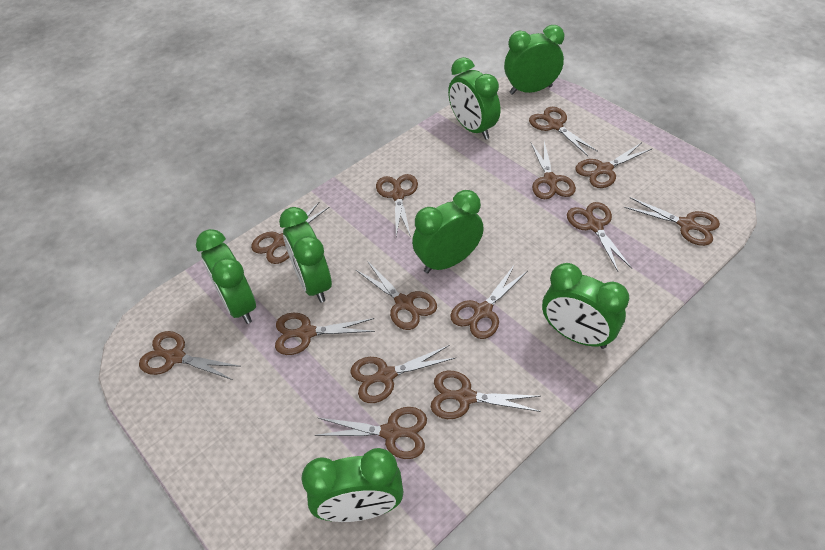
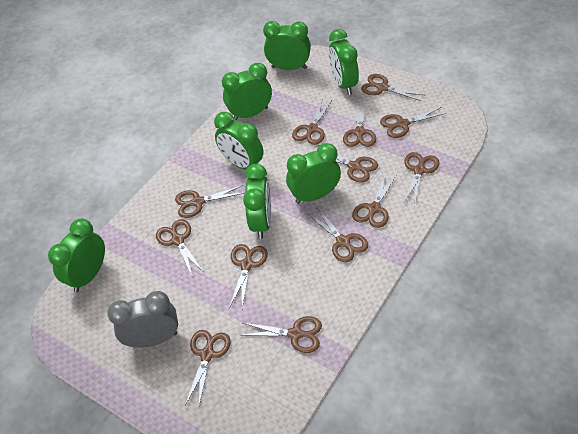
brown scissors: [139,331,241,380] [251,202,329,264] [275,313,375,355] [315,407,427,459] [350,345,455,403] [356,261,437,330] [376,174,418,237] [431,371,541,419] [450,266,528,339] [529,107,598,156] [531,142,576,199] [567,202,632,271] [575,143,652,188] [624,197,720,246] = 14 -> [156,219,204,275] [175,185,244,218] [185,330,231,406] [229,244,268,309] [242,316,322,353] [292,100,332,145] [308,208,368,262] [318,145,378,183] [343,100,376,147] [352,172,397,228] [361,74,424,101] [380,107,446,138] [403,152,439,204] = 13
grey clock: none = 0 -> [108,291,178,348] = 1

